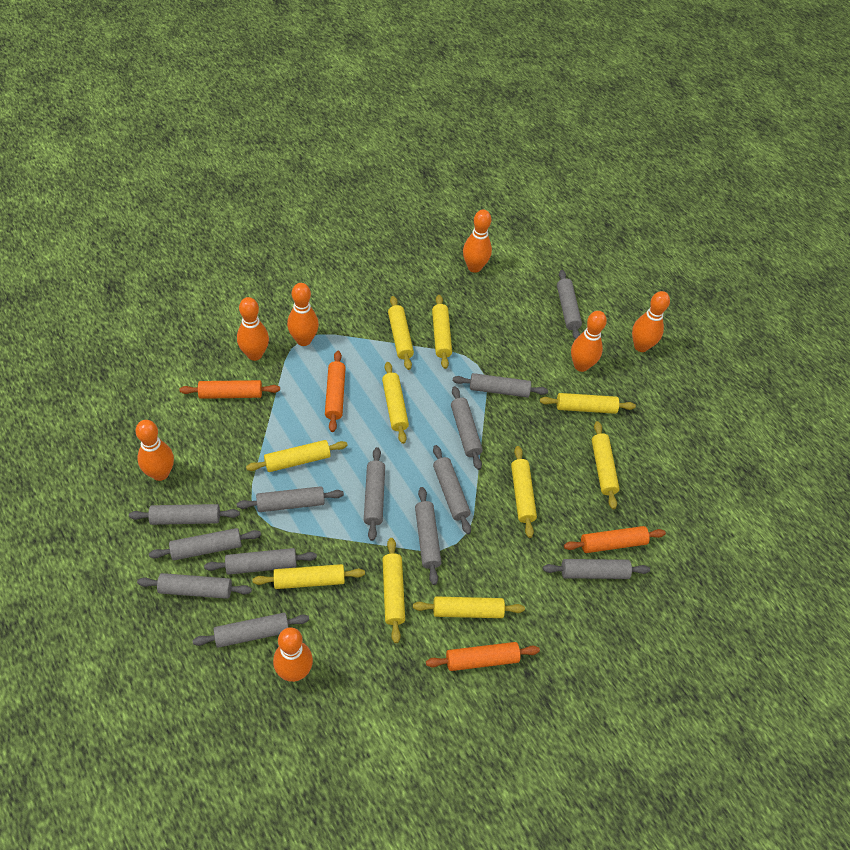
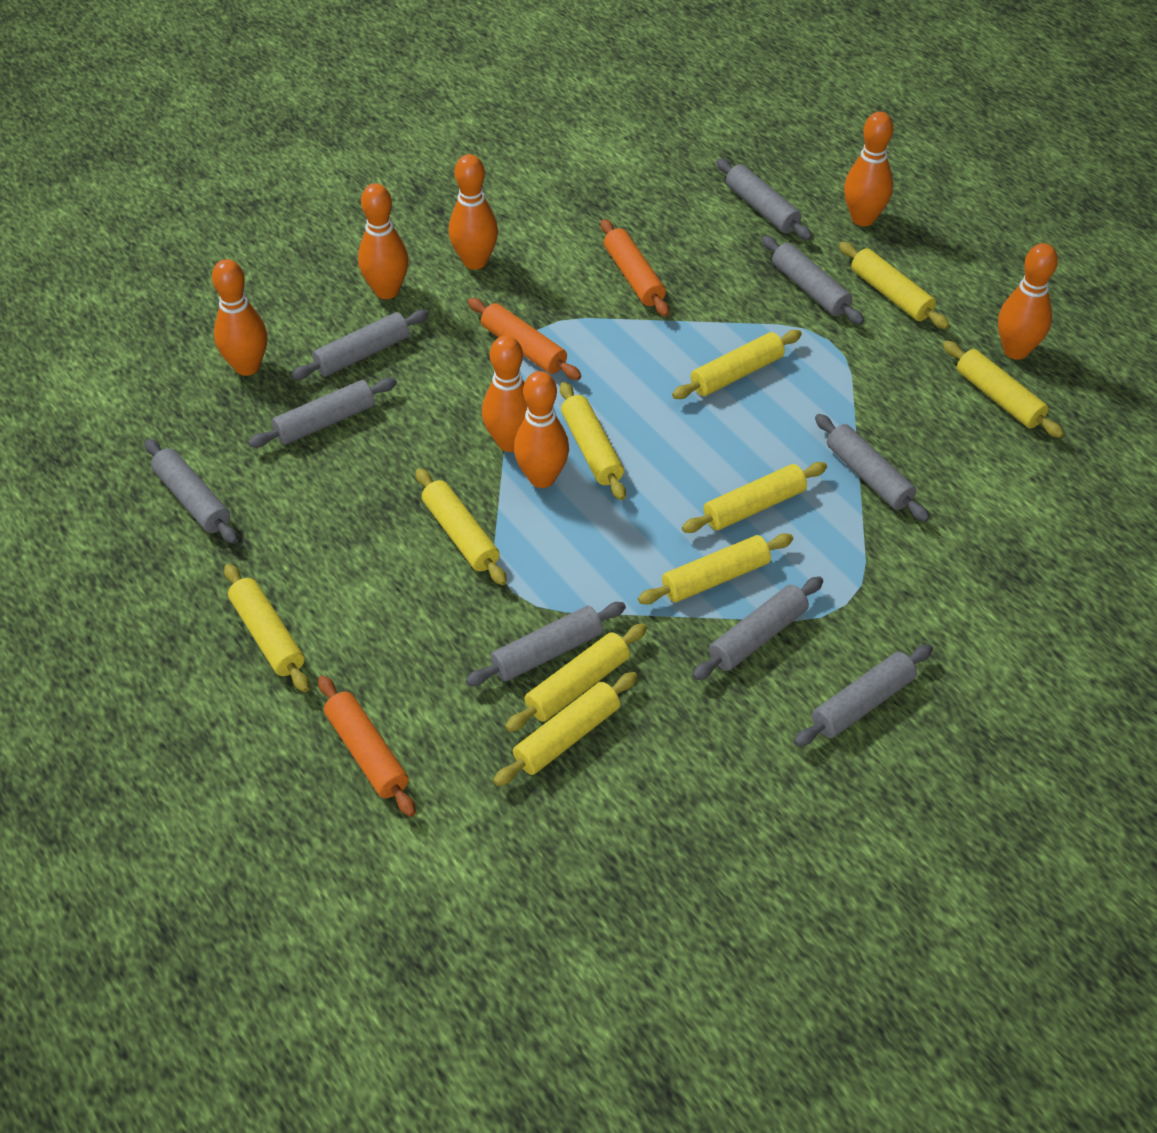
grey rolling pin: [129,504,240,525] [137,573,252,599] [149,528,261,560] [192,613,309,648] [204,548,317,575] [237,486,344,512] [364,447,385,541] [415,487,442,585] [433,445,471,534] [451,386,483,470] [453,373,548,398] [543,559,650,579] [557,270,582,339] = 13 -> [145,439,238,544] [248,378,397,448] [291,310,429,380] [466,602,626,686] [692,576,823,680] [716,159,812,240] [762,236,864,325] [794,644,933,747] [815,414,930,522] = 9
orange rolling pin: [179,380,280,399] [325,351,346,432] [426,642,540,671] [564,526,666,553] = 4 -> [318,676,416,817] [468,298,581,380] [601,219,669,317] = 3

